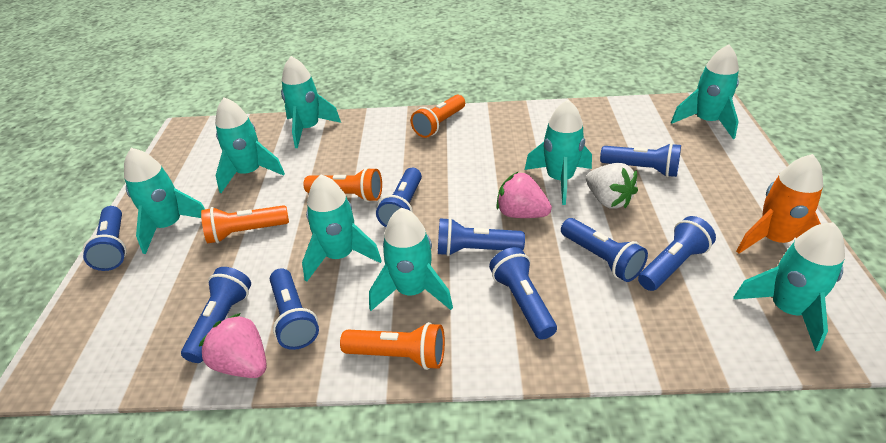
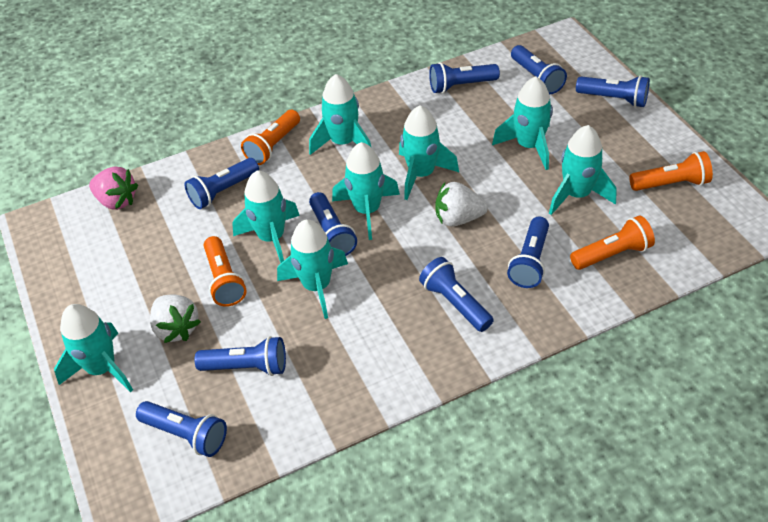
orange rocket: [736,154,823,254] = 1 -> none = 0
pink strawberry: [199,313,267,378] [496,172,552,218] = 2 -> [89,166,138,210] = 1
white strawberry: [586,163,638,209] = 1 -> [150,294,201,343] [436,182,488,227] = 2

